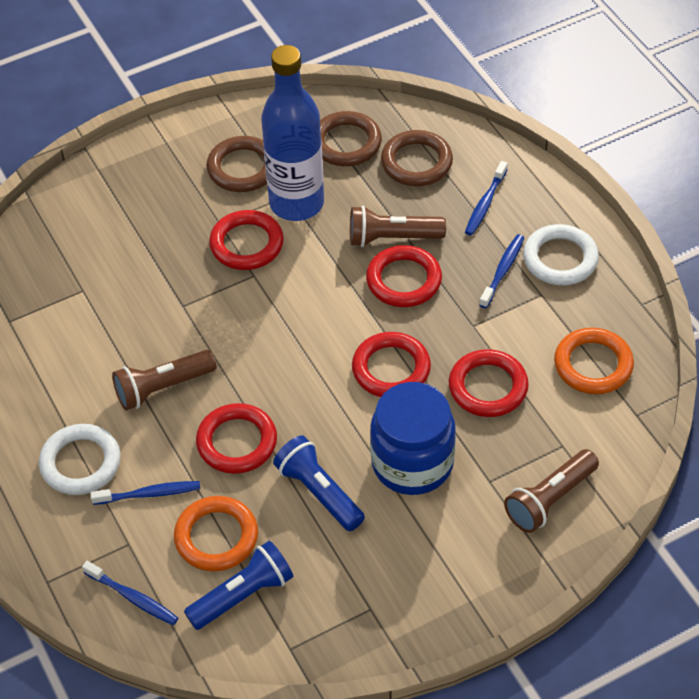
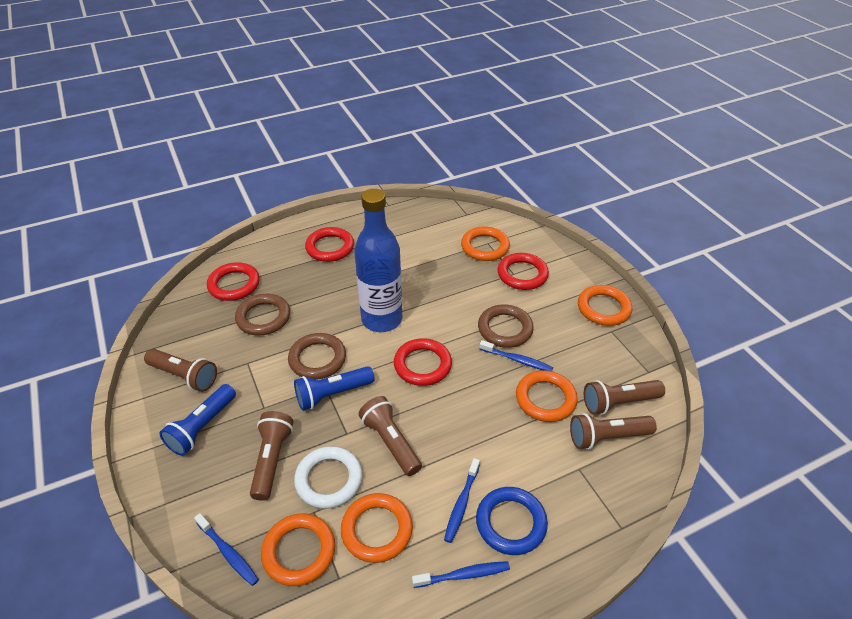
blue jar: [370,382,456,495] = 1 -> none = 0
blue ring: none = 0 -> [476,487,548,555] = 1
brown flashlight: [112,350,216,411] [350,206,446,247] [504,449,599,533] = 3 -> [144,349,217,392] [250,411,293,501] [359,396,422,476] [570,413,657,450] [584,380,665,415] = 5
orange ring: [174,496,258,571] [554,328,634,394] = 2 -> [261,513,335,586] [341,493,413,563] [461,226,510,261] [516,370,578,422] [578,285,632,326] = 5
red ring: [196,403,277,474] [209,210,284,270] [352,332,431,397] [366,245,442,307] [449,349,529,417] = 5 -> [207,262,260,301] [305,227,354,262] [394,338,452,386] [498,253,549,290] = 4
white ring: [39,424,120,495] [523,224,599,285] = 2 -> [294,446,362,509] = 1

